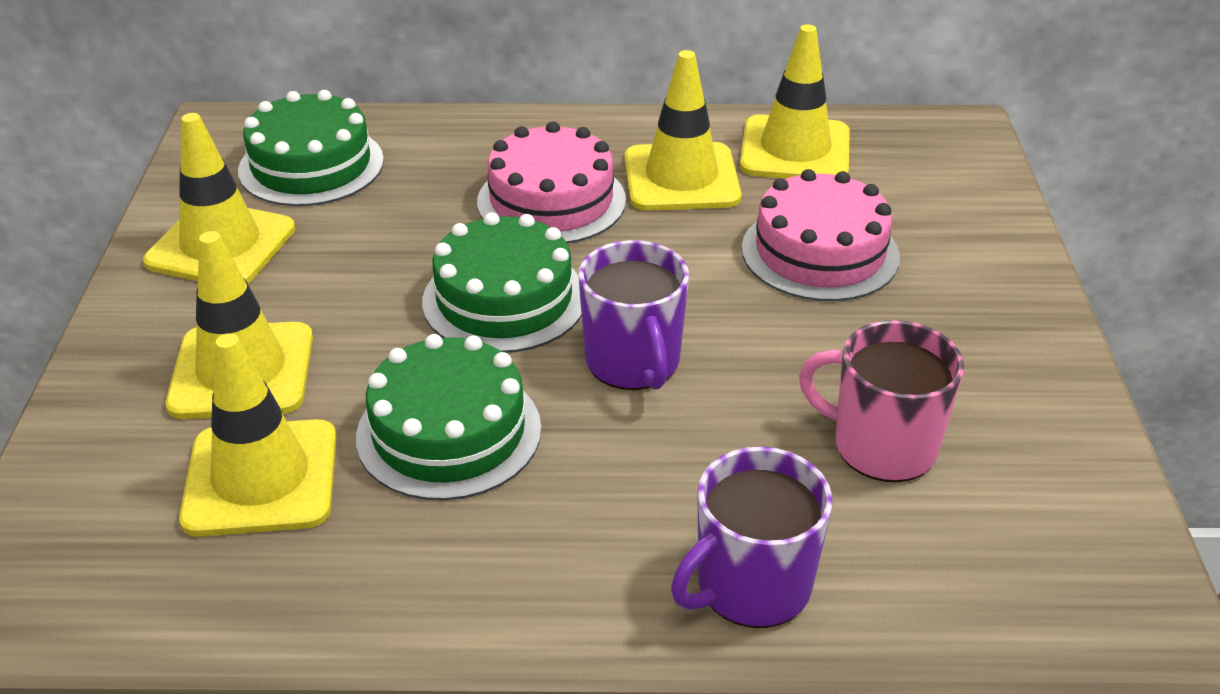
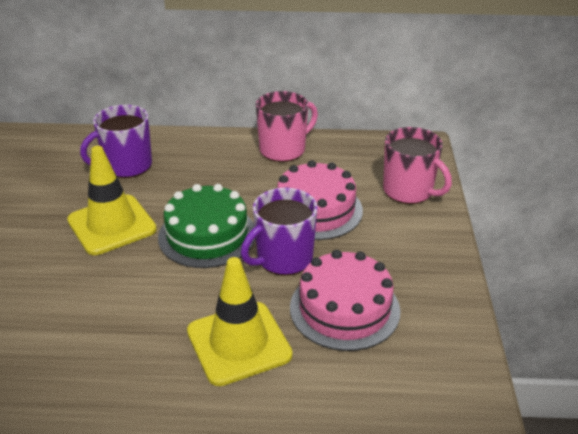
green cake: [238,90,384,206] [356,334,541,501] [422,212,582,353] = 3 -> [158,184,256,268] = 1
pink mug: [799,320,964,482] = 1 -> [256,91,318,162] [383,127,452,204] = 2
yellow traffic cone: [143,113,295,284] [166,231,313,419] [179,333,337,537] [625,50,741,211] [740,24,850,179] = 5 -> [67,146,157,255] [187,257,293,386] = 2

